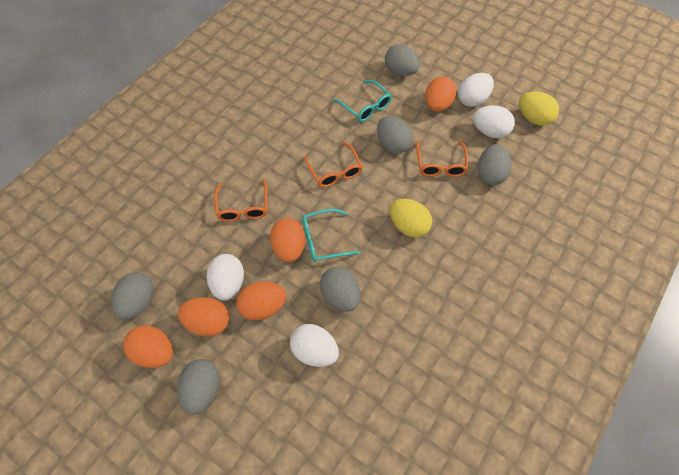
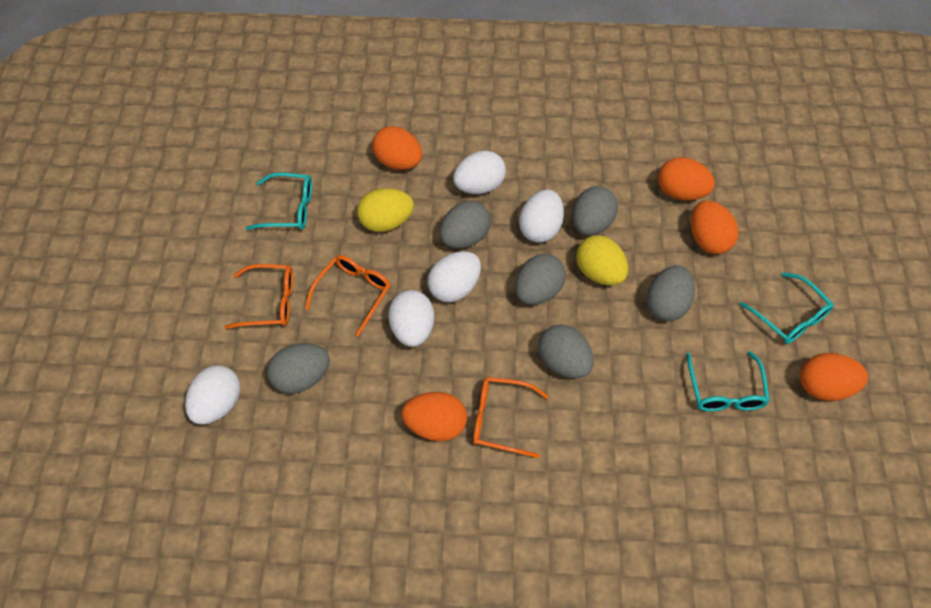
turquoise glasses: [302,209,360,262] [333,80,392,122] = 2 -> [245,173,312,230] [686,351,770,412] [739,272,834,344] = 3
white egg: [207,254,244,301] [290,324,339,367] [458,73,494,107] [473,105,515,138] = 4 -> [185,365,240,425] [388,290,434,347] [428,251,481,302] [453,151,506,194] [519,189,564,243] = 5

